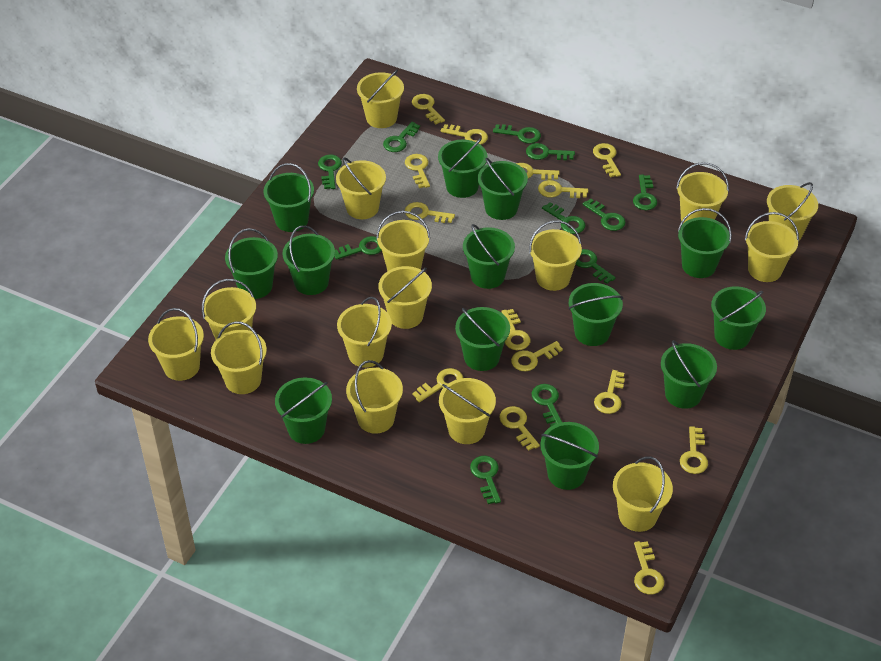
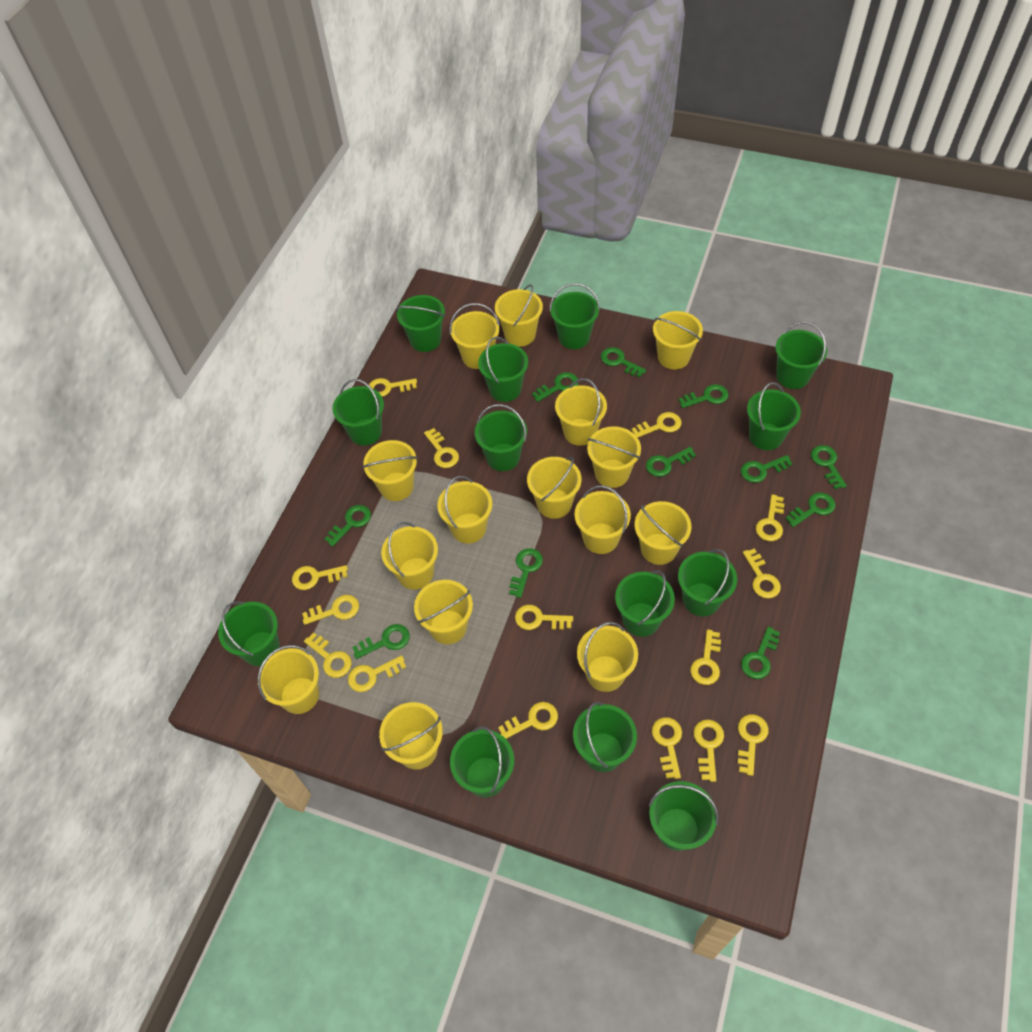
yellow key: [405,154,430,188] [405,202,455,223] [412,94,445,124] [412,368,463,403] [441,124,488,145] [499,406,540,451] [501,309,530,350] [511,341,563,371] [516,163,560,180] [538,180,588,198] [593,143,621,177] [594,370,625,414] [634,541,664,595] [680,426,708,474] = 14 -> [292,565,348,590] [302,595,359,625] [304,633,352,678] [348,655,406,692] [369,378,417,397] [424,428,459,468] [498,702,558,739] [515,605,573,630] [631,412,682,438] [652,717,682,779] [690,629,721,685] [694,719,724,782] [738,714,769,776] [743,548,781,599] [756,494,784,541] = 15

